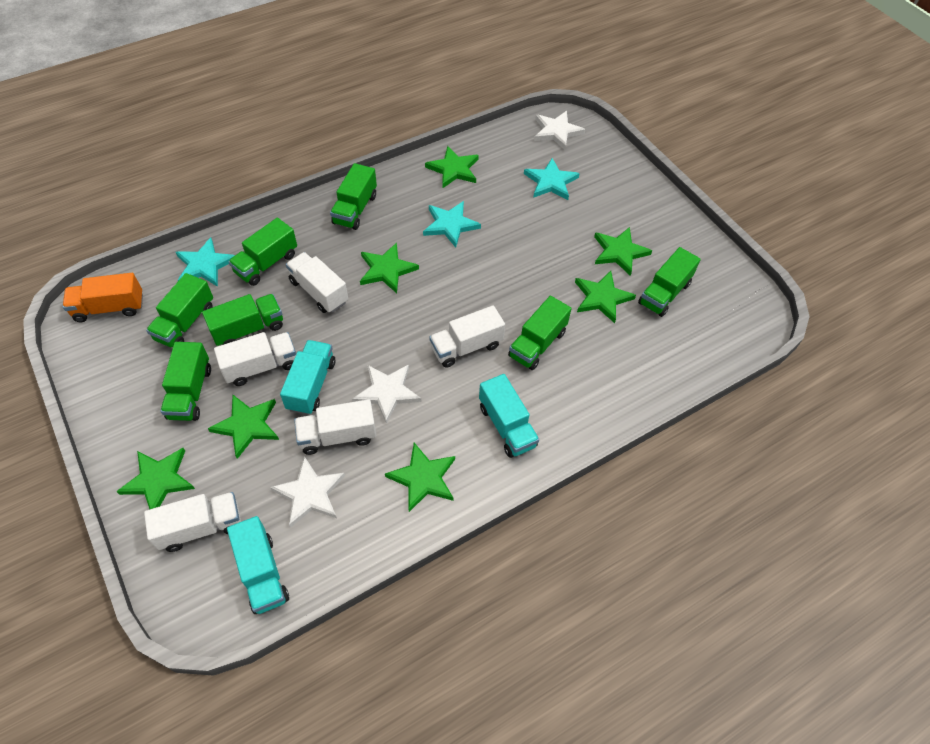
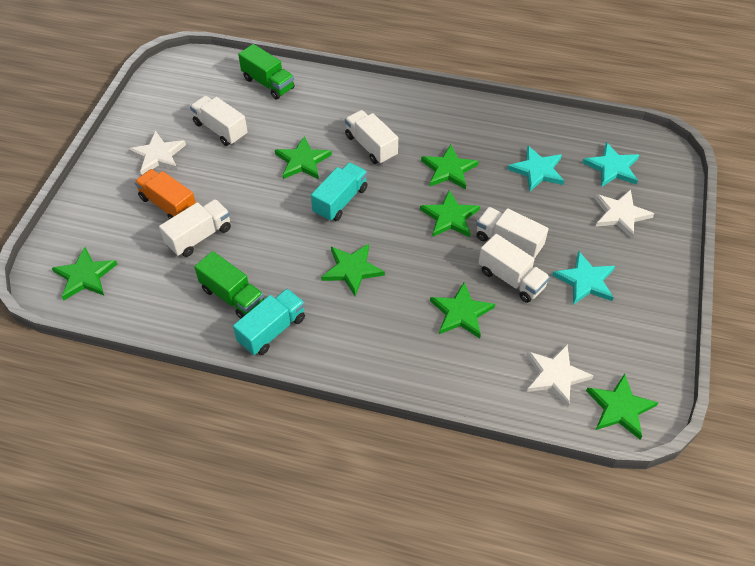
green truck: [146,273,213,347] [160,342,211,421] [202,294,283,346] [228,218,297,286] [330,163,377,230] [508,296,571,370] [638,247,701,317] = 7 -> [194,251,264,319] [238,44,295,99] = 2
turquoise truck: [227,516,289,614] [280,340,335,415] [479,374,539,458] = 3 -> [233,289,305,355] [311,163,367,222] = 2

